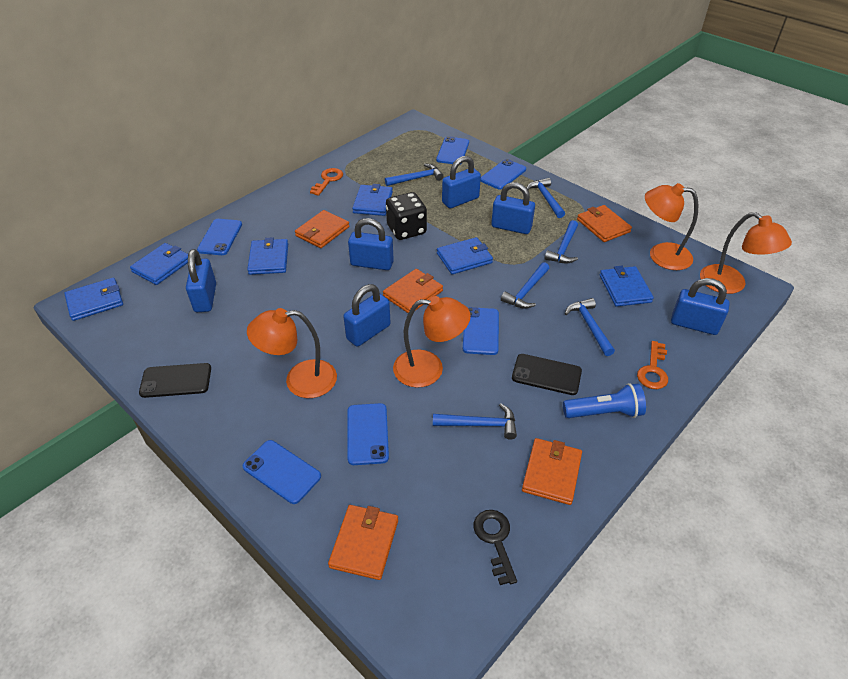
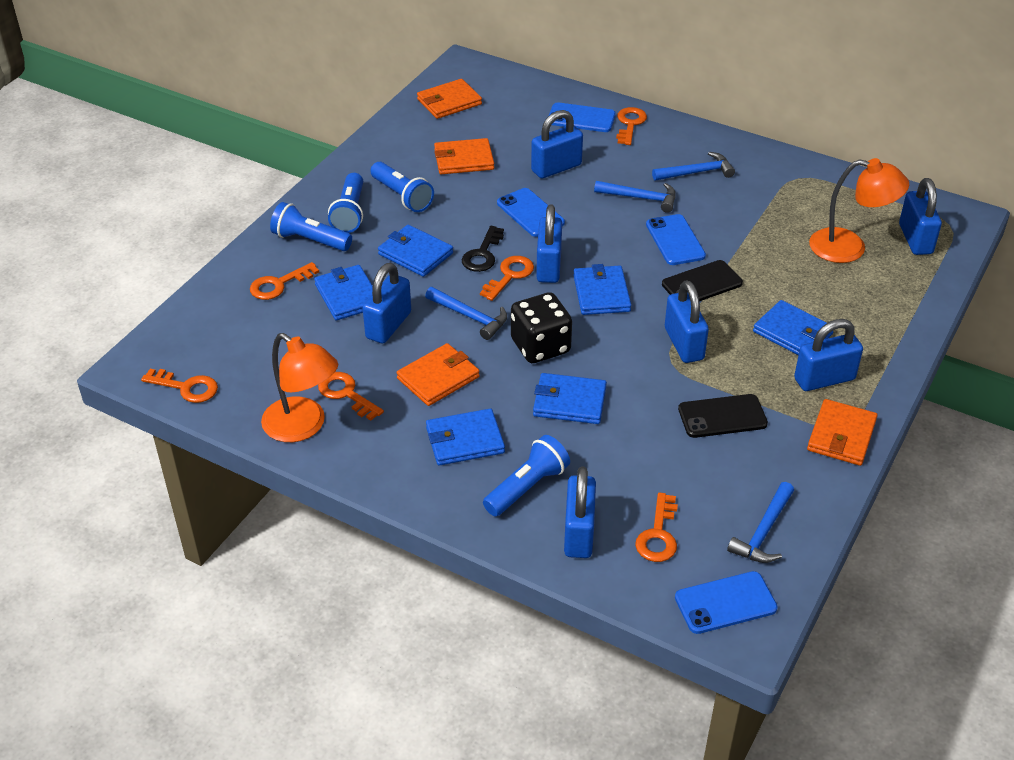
blue flashlight: [563,383,646,418] = 1 -> [270,202,352,251] [328,173,363,233] [370,162,434,212] [483,435,570,516] = 4
blue hammer: [385,164,444,186] [433,403,517,440] [501,262,549,309] [526,178,565,218] [544,220,578,263] [565,298,615,356] = 6 -> [425,287,507,340] [594,181,676,213] [652,152,735,181] [727,482,794,563] = 4
blue padlock: [186,249,216,312] [343,284,391,347] [348,218,394,270] [442,156,481,208] [491,182,535,234] [671,278,730,335] = 6 -> [363,263,411,344] [531,110,583,179] [536,205,562,283] [564,466,596,558] [665,280,709,363] [794,319,863,391] [899,178,942,255] = 7
blue phone: [197,219,242,255] [243,440,321,504] [347,403,389,465] [436,136,469,165] [463,307,499,355] [480,159,526,190] = 6 -> [497,188,565,237] [549,102,616,132] [646,214,706,265] [675,571,778,634] = 4
orange key: [310,168,343,196] [637,341,668,389] = 2 -> [141,369,218,403] [250,262,319,300] [318,372,384,421] [480,256,534,301] [616,107,647,145] [635,492,678,562] = 6
orange lamp: [247,308,337,398] [393,296,471,388] [645,183,698,270] [700,212,792,294] = 4 -> [261,333,338,442] [809,158,909,263] = 2
orange wallet: [295,210,349,248] [328,505,398,580] [383,269,443,313] [522,438,582,505] [577,205,632,242] = 5 -> [396,343,480,406] [417,79,482,119] [434,138,494,174] [807,399,878,466] = 4

